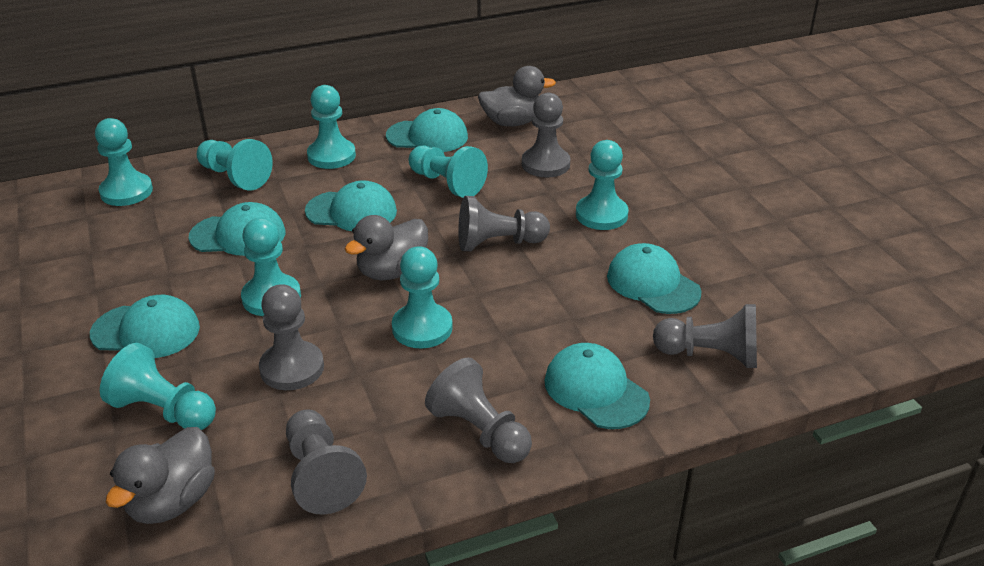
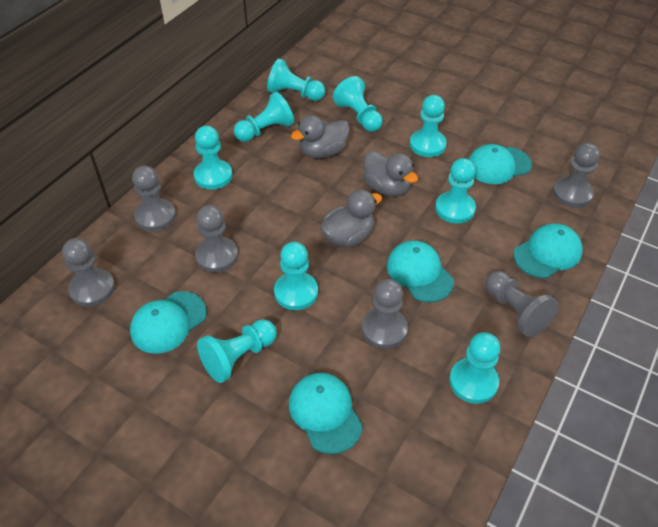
turquoise cap: [90,295,200,358] [189,202,285,256] [305,180,397,231] [386,108,468,152] [545,343,650,429] [607,243,701,314] = 6 -> [130,291,206,354] [289,373,363,454] [387,240,454,302] [469,144,532,184] [513,223,583,278] = 5
turquoise pawn: [95,118,153,206] [100,343,216,430] [197,139,273,190] [241,218,301,316] [307,85,356,169] [392,246,453,349] [409,145,488,198] [576,140,629,230] = 8 -> [194,126,232,190] [197,319,277,383] [234,92,294,142] [267,58,325,101] [274,242,318,310] [333,76,383,132] [410,95,447,157] [435,158,476,224] [449,332,500,404] = 9

